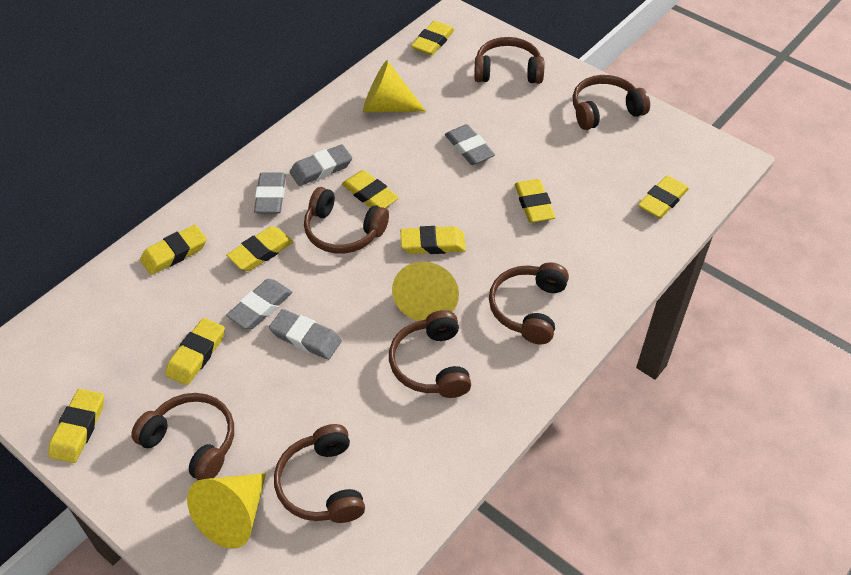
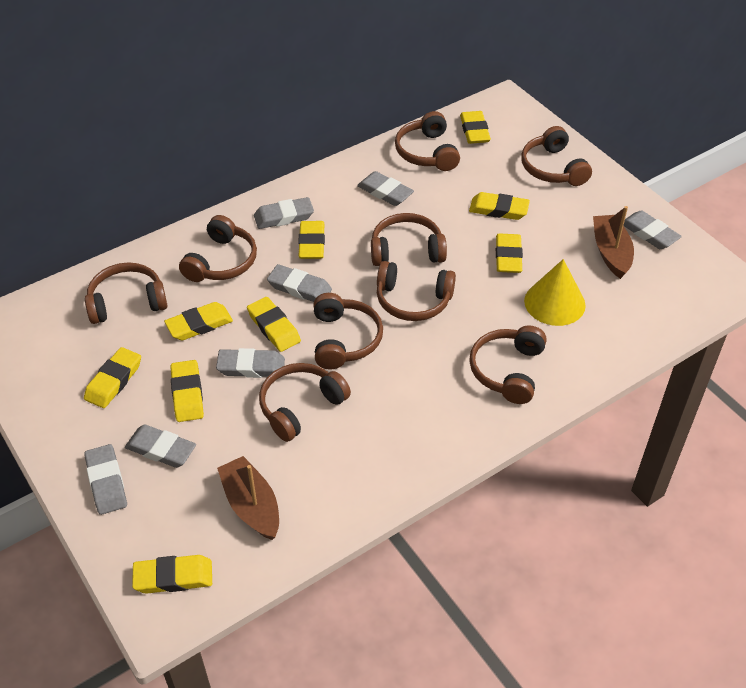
brown boat: none = 0 -> [217,456,279,540] [593,206,634,279] = 2
brown headphones: [131,393,234,480] [274,424,365,523] [304,187,389,254] [389,310,471,398] [474,37,544,84] [489,262,569,344] [573,75,650,130] = 7 -> [85,262,168,324] [179,215,257,282] [259,363,351,442] [314,293,383,369] [371,213,447,266] [377,261,456,321] [395,111,460,171] [469,325,547,404] [521,126,592,186] = 9
grey eraser: [226,279,292,329] [254,172,286,214] [269,309,342,360] [290,144,352,186] [445,124,495,165] = 5 -> [84,444,127,515] [125,424,196,468] [216,348,285,378] [254,197,314,229] [267,264,332,302] [357,171,414,206] [623,210,682,249] = 7
yellow cone: [187,473,266,549] [363,60,426,112] [392,262,459,321] = 3 -> [524,259,586,326] = 1

